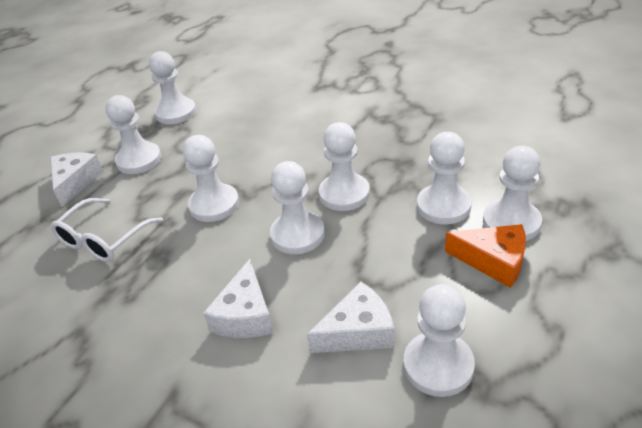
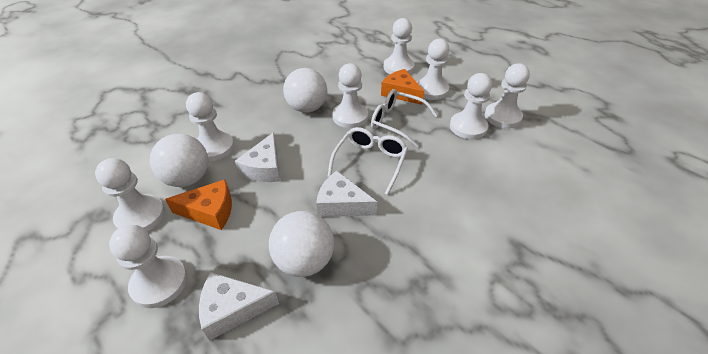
orange cheese: [445,224,526,288] = 1 -> [165,180,232,230] [381,69,424,105] = 2
white ball: none = 0 -> [150,134,208,187] [269,211,334,277] [283,68,327,113] = 3
white glasses: [51,198,163,262] = 1 -> [327,127,408,195] [371,89,438,148] = 2

